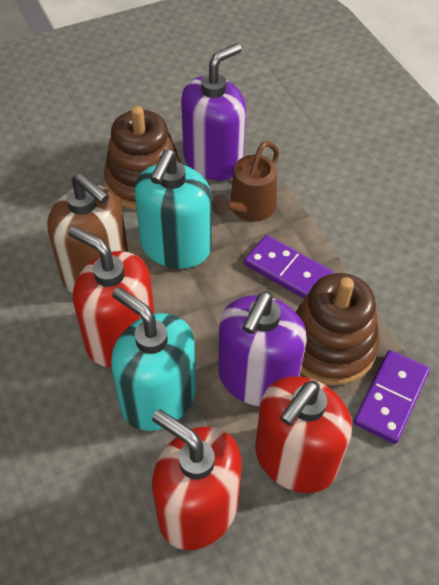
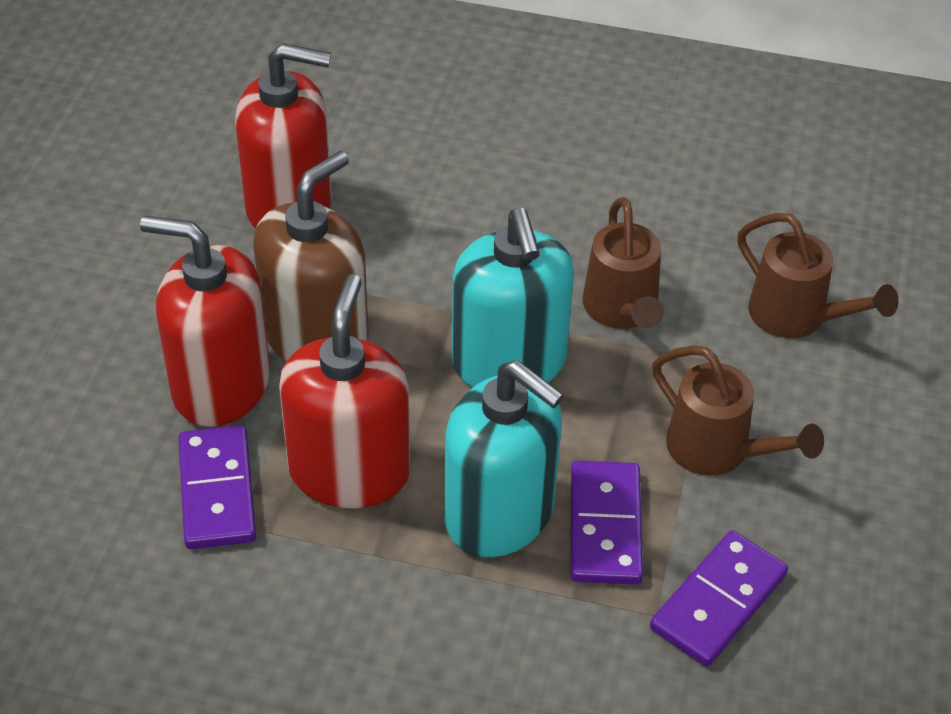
brown stacking toy: [104,106,181,210] [296,273,379,385] = 2 -> none = 0
brown watering can: [212,141,279,221] = 1 -> [583,197,664,329] [652,346,824,476] [738,213,899,338] = 3
purple domino: [244,235,334,299] [354,350,430,444] = 2 -> [178,425,256,549] [571,461,643,585] [650,530,788,667] = 3
purple soap dispenser: [181,43,246,180] [218,291,307,406] = 2 -> none = 0

